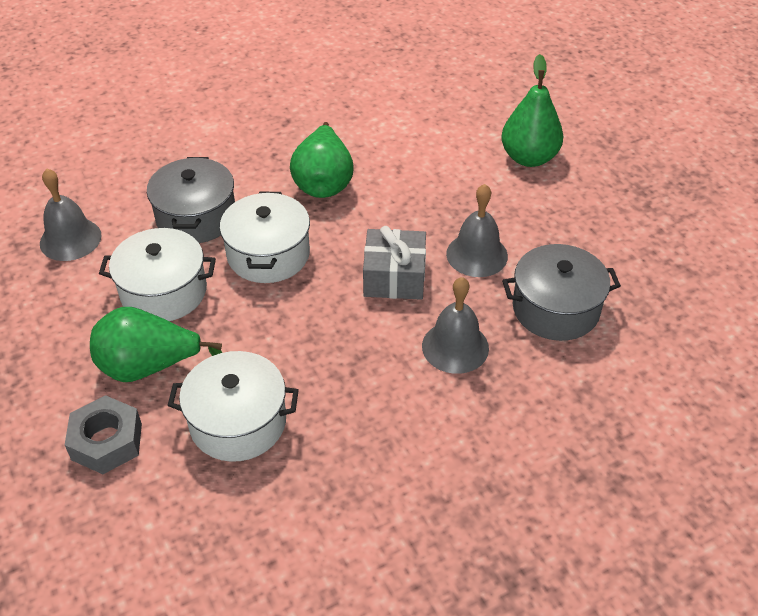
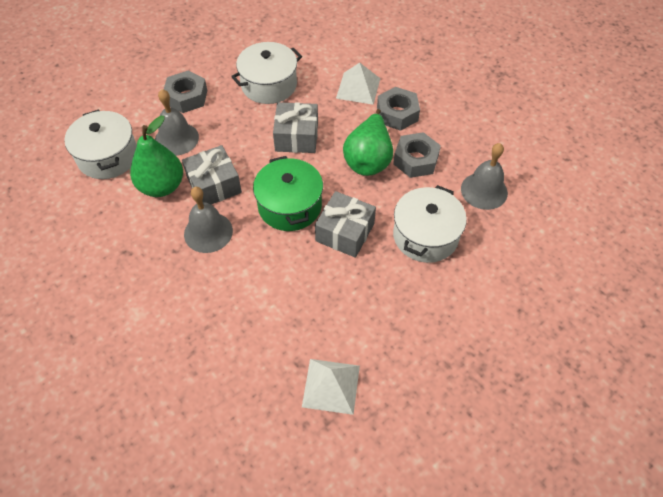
green pear: [90,307,223,382] [290,122,353,198] [501,54,563,167] = 3 -> [130,116,183,197] [343,109,393,176] = 2
green pot: none = 0 -> [253,156,323,231] = 1
grey gift: [363,226,426,300] = 1 -> [182,145,242,205] [273,102,318,153] [315,191,376,258] = 3
grey nut: [65,395,142,474] = 1 -> [164,71,208,113] [377,87,420,131] [393,132,441,178] = 3
grey pot: [147,157,235,243] [502,244,621,341] = 2 -> none = 0
white pyramid: none = 0 -> [302,359,360,415] [336,63,380,105] = 2

